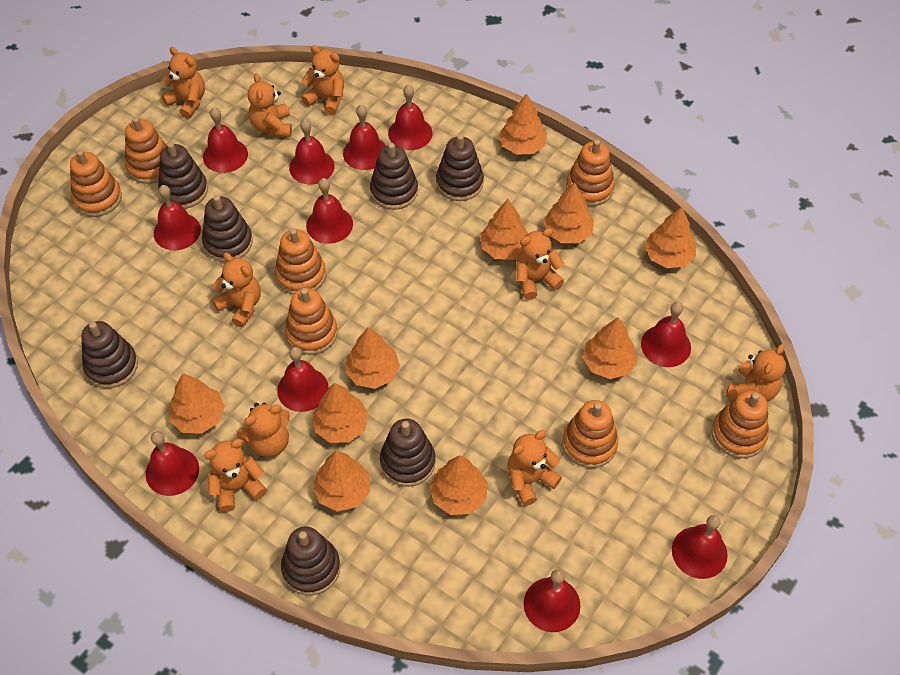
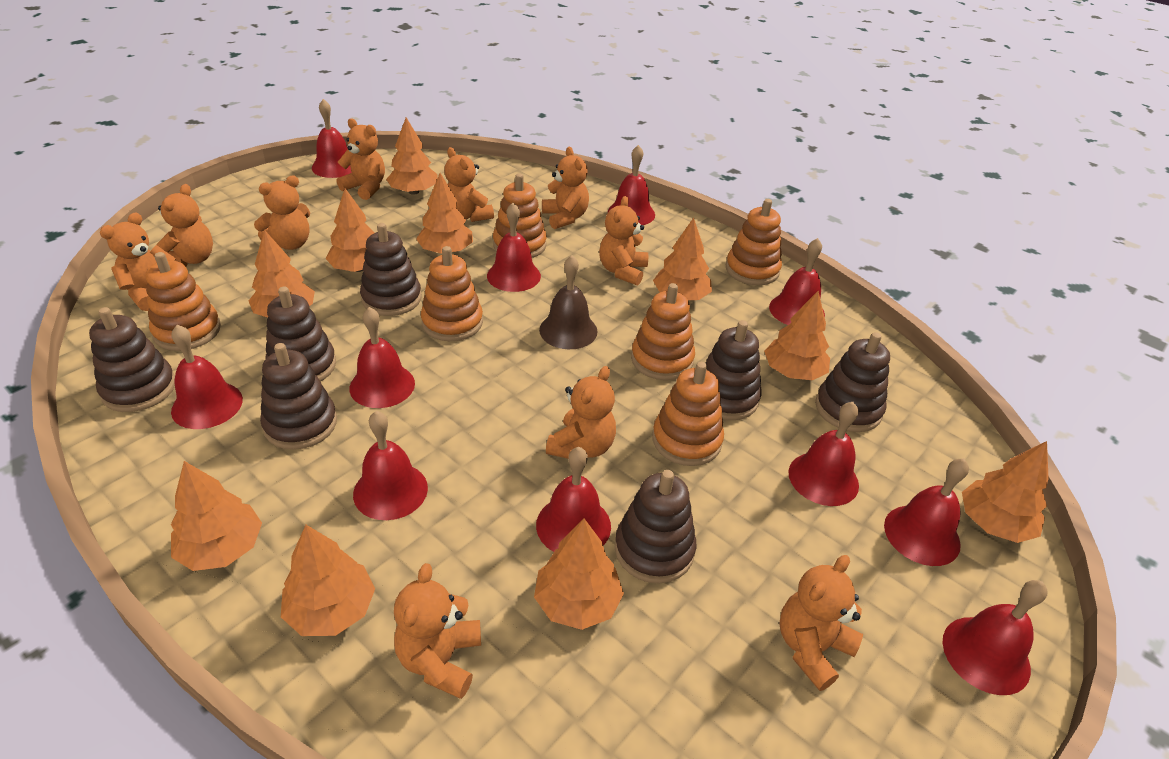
brown bell: none = 0 -> [539,255,598,349] = 1
orange stacking toy: [70,150,122,217] [125,117,167,184] [275,228,326,295] [285,288,338,355] [562,400,618,468] [566,139,615,206] [711,390,769,458] = 7 -> [145,252,221,351] [421,246,483,341] [493,173,547,258] [631,283,695,380] [652,362,724,466] [726,199,782,285] = 6
orange teddy bear: [162,47,205,119] [204,439,267,512] [212,253,261,328] [236,403,290,457] [248,73,292,137] [301,45,344,115] [508,430,562,506] [516,228,564,300] [726,344,786,402] = 9 -> [100,213,176,311] [156,184,213,267] [254,175,310,250] [337,118,385,200] [394,563,481,699] [444,147,494,222] [542,147,589,229] [546,366,616,459] [599,196,648,286] [779,555,863,691] = 10

